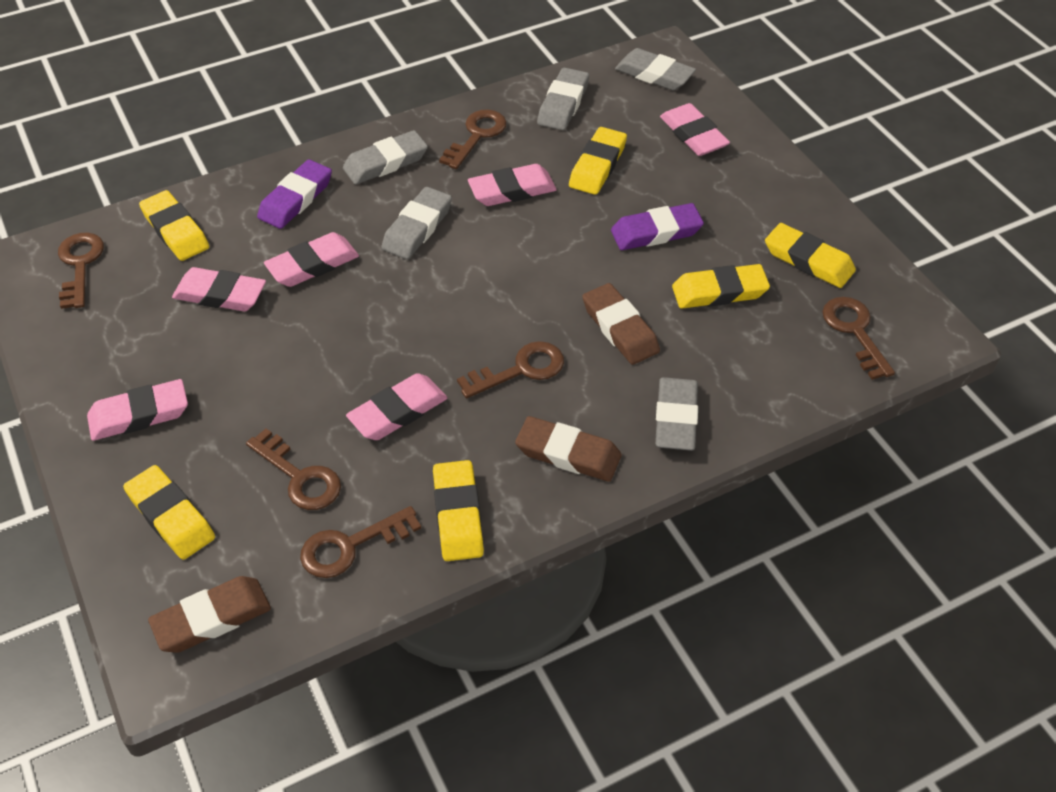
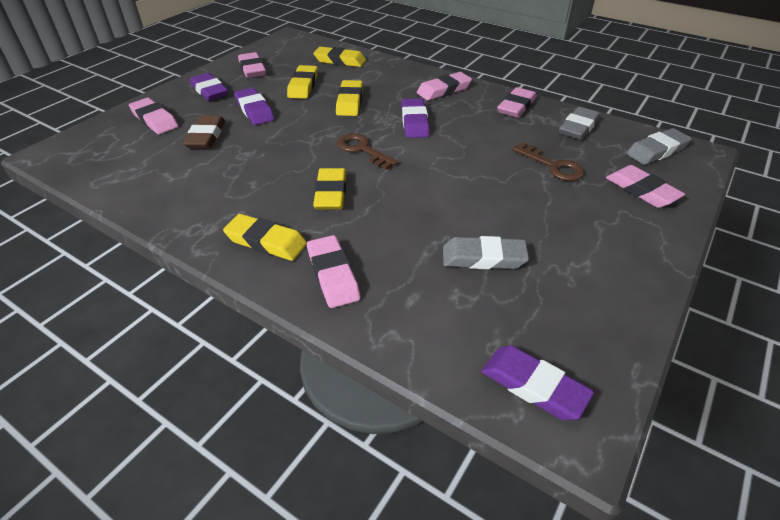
brown eraser: [148,576,271,653] [515,416,622,482] [582,283,660,365] = 3 -> [183,116,225,149] = 1
brown key: [58,233,104,309] [246,429,341,510] [300,506,421,578] [439,109,507,169] [457,341,564,398] [823,297,895,380] = 6 -> [337,133,398,170] [512,142,584,181] = 2
grey eraser: [343,130,428,185] [381,187,452,259] [537,67,589,130] [615,48,696,90] [655,377,698,451] = 5 -> [443,236,529,269] [559,107,600,140] [626,128,692,165] = 3
purple eraser: [257,159,332,229] [611,203,704,250] = 2 -> [190,73,228,101] [234,88,274,125] [401,98,429,138] [481,345,594,420] = 4
yellow eraser: [123,465,215,560] [139,190,209,261] [433,460,484,561] [569,127,627,195] [672,264,770,309] [765,223,856,288] = 6 -> [223,214,307,261] [287,65,318,99] [313,47,366,67] [313,168,346,209] [336,80,363,116] = 5

